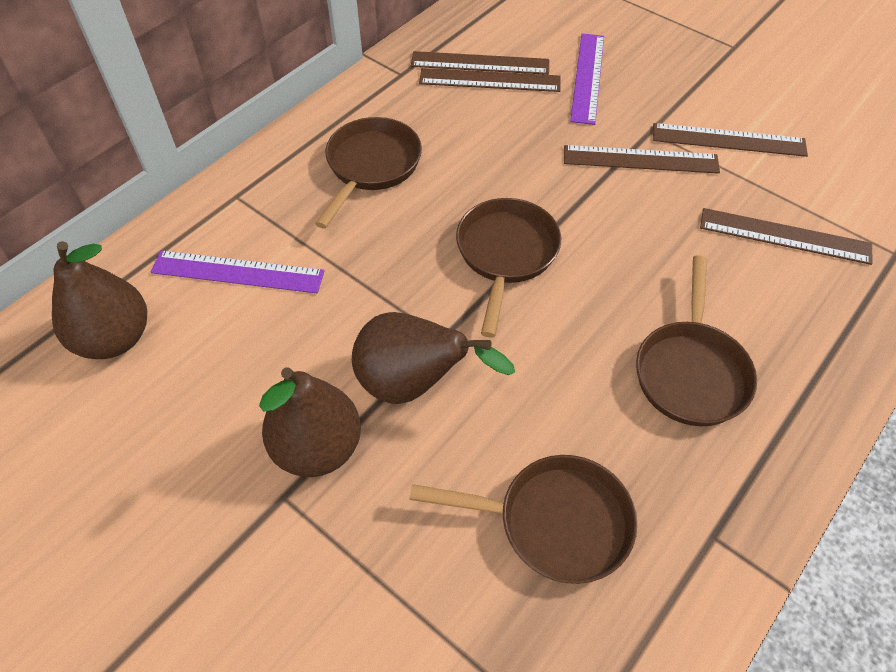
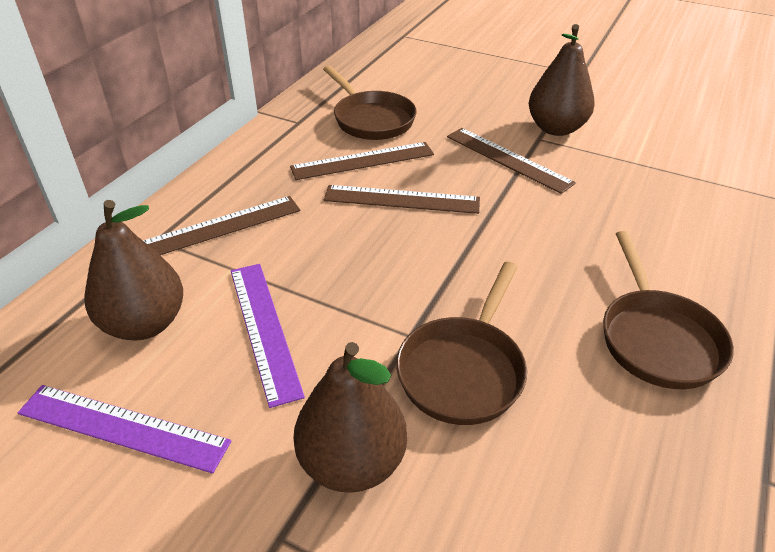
brown pan: [315,117,422,229] [409,455,637,584] [456,198,561,338] [636,255,757,426] = 4 -> [323,66,417,140] [396,262,527,425] [603,231,734,389] = 3
brown ruler: [411,51,549,75] [419,68,561,92] [564,145,720,174] [653,123,808,157] [700,208,873,265] = 5 -> [143,196,300,255] [290,142,434,180] [324,185,480,214] [447,128,576,194] = 4

